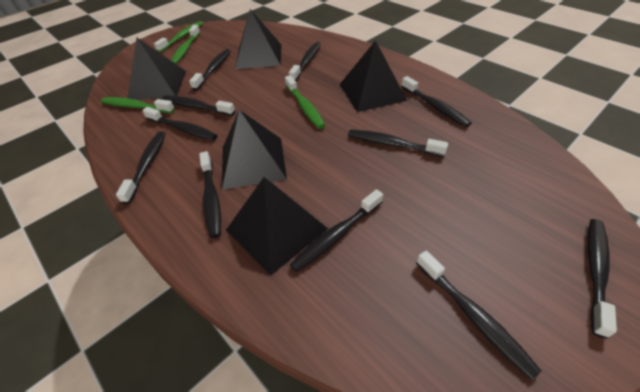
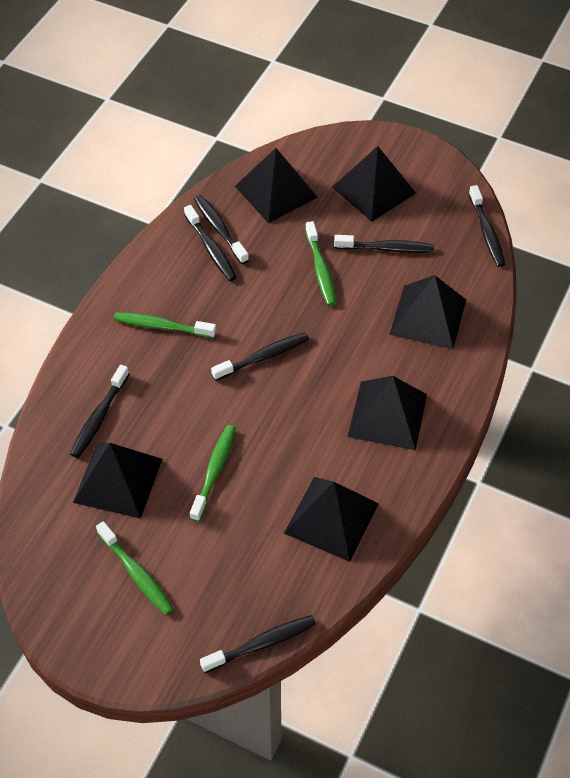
black pyramid: [127,38,186,100] [222,110,287,190] [226,177,328,276] [235,9,281,69] [340,40,407,112] = 5 -> [73,443,162,519] [235,148,318,223] [284,477,379,562] [332,146,416,222] [348,376,427,450] [389,275,466,349] = 6
black toothbrush: [116,131,166,204] [142,107,218,141] [162,95,235,116] [189,49,231,90] [199,151,221,238] [289,42,321,81] [289,189,383,272] [348,129,448,157] [401,76,472,127] [416,250,542,380] [588,219,617,339] = 11 -> [70,365,129,458] [184,205,237,281] [194,195,249,264] [200,615,316,673] [211,332,309,381] [334,235,434,253] [469,185,506,267] = 7

